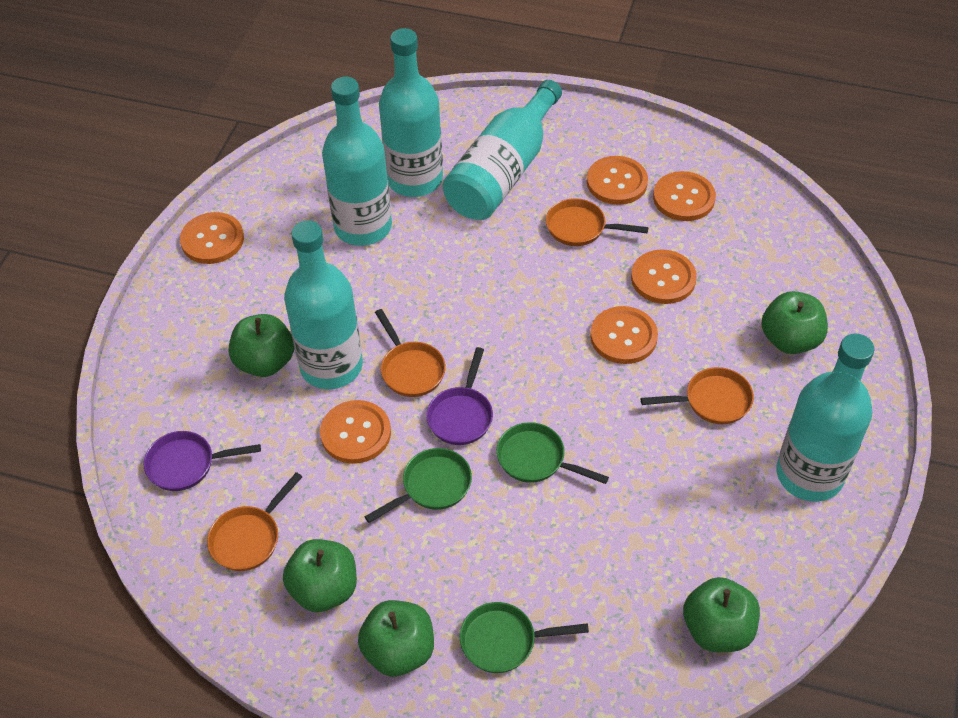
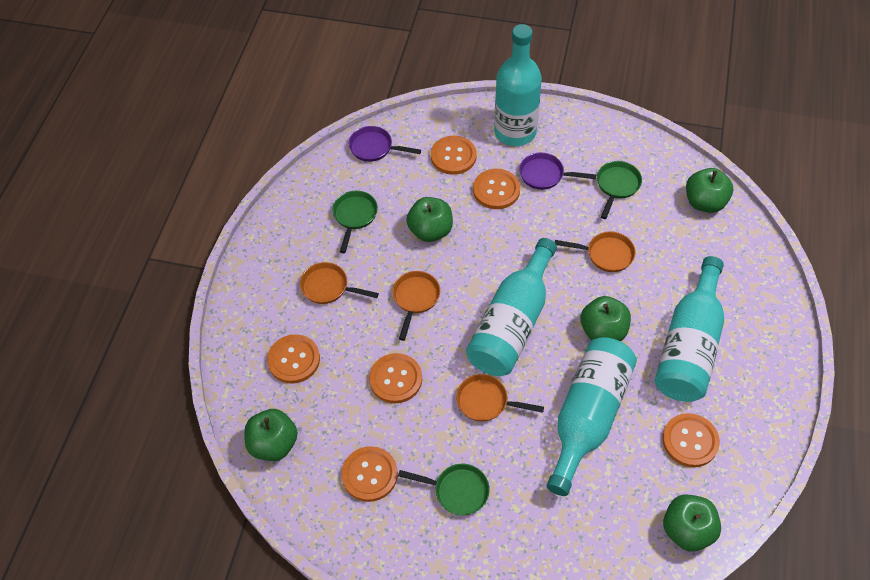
turquoise bottle: [284,220,363,389] [322,77,392,246] [379,28,443,197] [443,80,562,220] [776,333,874,502] = 5 -> [466,238,557,376] [494,24,542,146] [547,337,637,496] [655,256,724,402] = 4

